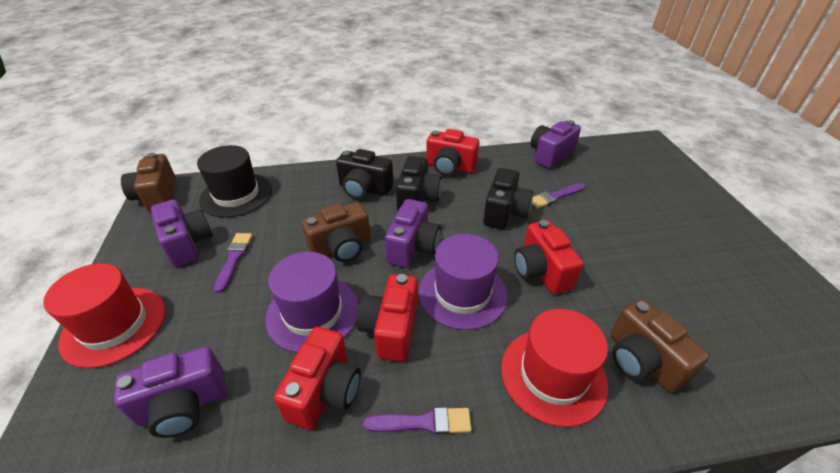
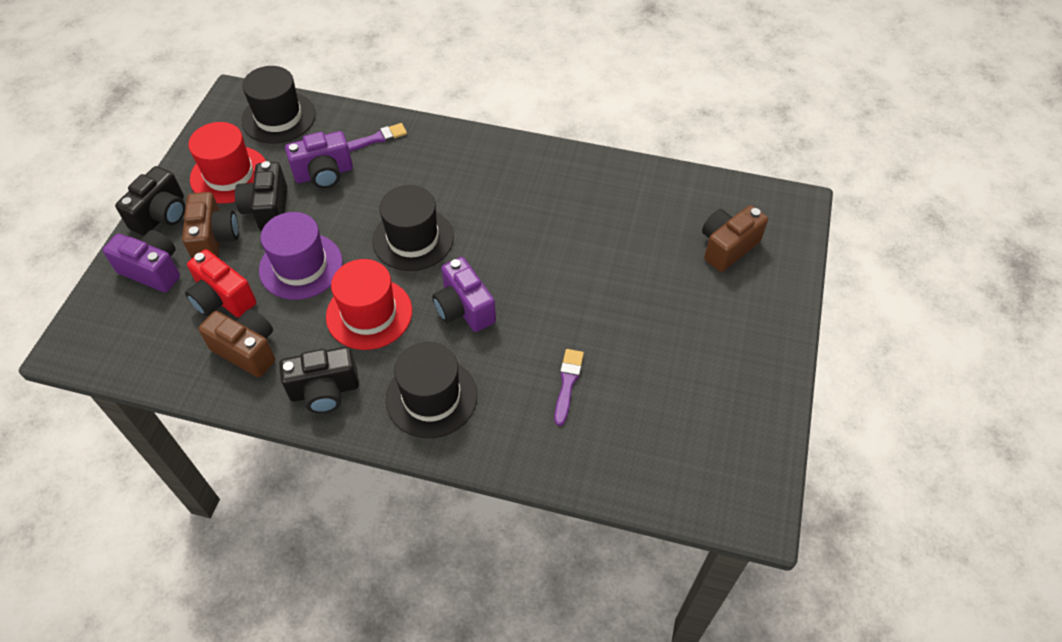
black hat: [197,145,272,218] = 1 -> [242,66,316,144] [373,185,454,271] [386,342,477,438] = 3
purple brush: [214,233,252,293] [363,407,472,435] [532,183,585,208] = 3 -> [347,123,407,152] [554,349,584,426] = 2
purple camera: [114,346,226,438] [151,200,213,267] [385,199,441,268] [531,120,581,169] = 4 -> [103,230,180,292] [285,131,353,188] [432,257,496,332] = 3
purple hat: [265,252,359,353] [419,234,507,330] = 2 -> [259,212,343,300] = 1
red camera: [274,327,361,430] [357,274,418,362] [426,129,480,176] [514,220,583,294] = 4 -> [185,249,256,317] = 1

